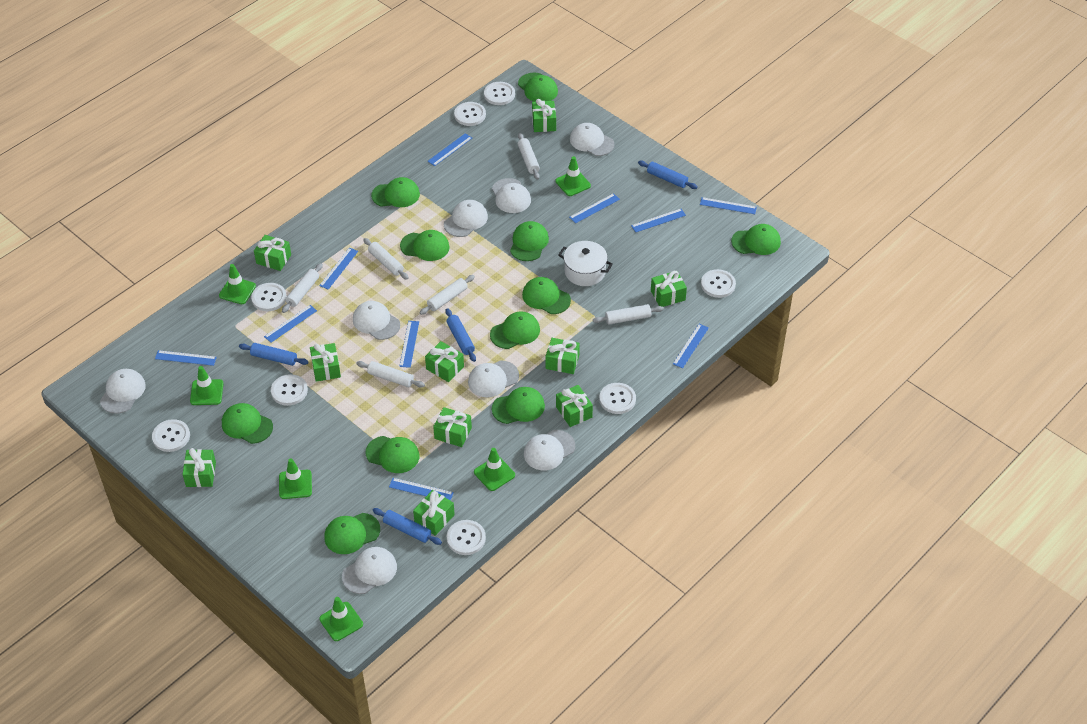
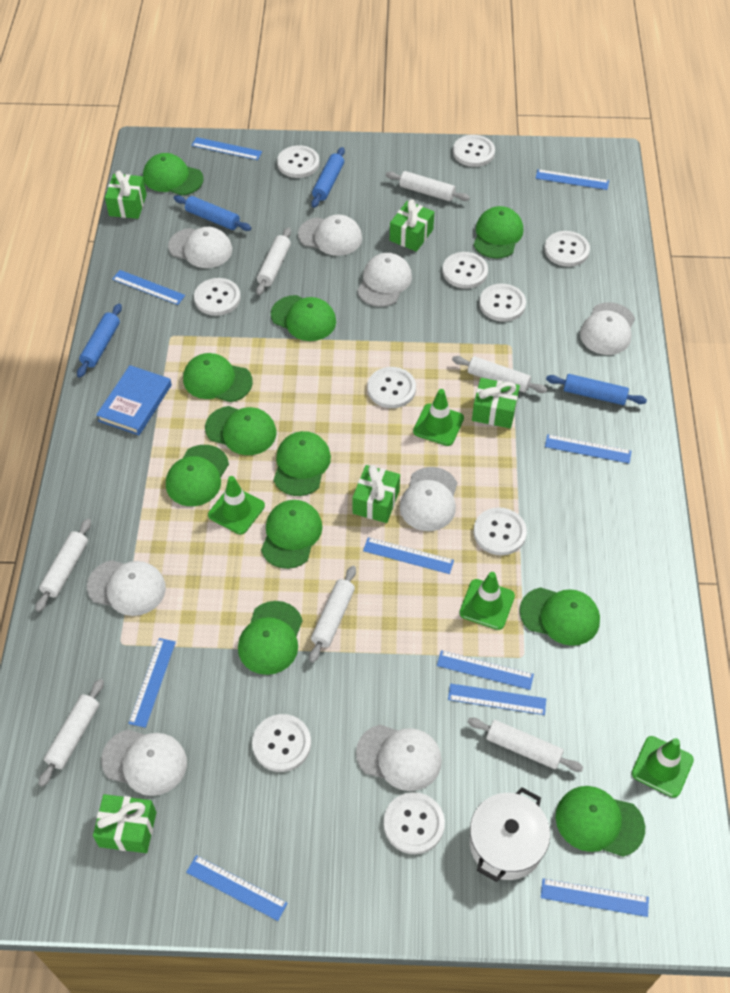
blue book: none = 0 -> [96,365,172,435] = 1
green gift: [182,448,216,487] [254,235,291,271] [310,343,341,382] [413,490,455,536] [425,341,464,382] [433,407,472,447] [532,99,556,132] [546,338,580,374] [556,385,593,427] [651,271,687,307] = 10 -> [93,794,156,853] [105,171,147,219] [352,465,400,523] [390,199,434,252] [472,378,520,428] = 5
green traffic cone: [190,366,224,405] [219,264,256,304] [279,459,312,499] [319,597,363,641] [474,448,515,491] [555,156,591,196] = 6 -> [208,476,265,534] [413,389,464,446] [459,572,515,630] [632,736,694,798] = 4
white button: [152,419,190,452] [251,283,287,311] [271,374,308,406] [447,520,486,555] [454,102,486,126] [484,82,515,105] [599,383,636,414] [701,269,736,298] = 8 -> [194,278,241,316] [252,714,311,772] [277,145,320,178] [367,367,416,408] [384,792,445,854] [443,252,488,289] [453,135,495,167] [474,507,527,555] [479,284,526,322] [544,231,590,267] = 10
white rolling pin: [282,263,323,313] [356,361,425,388] [363,238,408,280] [420,275,475,315] [518,133,540,180] [593,304,664,325] = 6 -> [36,519,91,612] [39,679,104,787] [256,227,291,295] [309,566,356,663] [386,171,470,201] [452,356,547,393] [468,718,583,772] = 7

